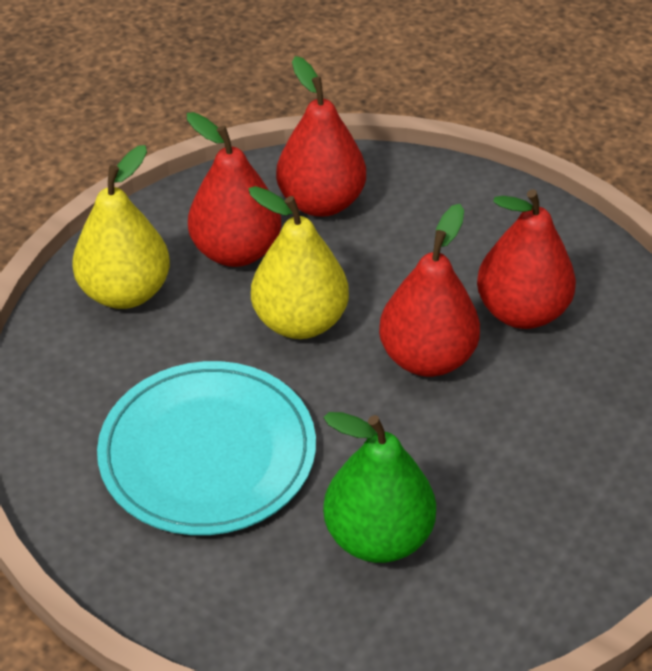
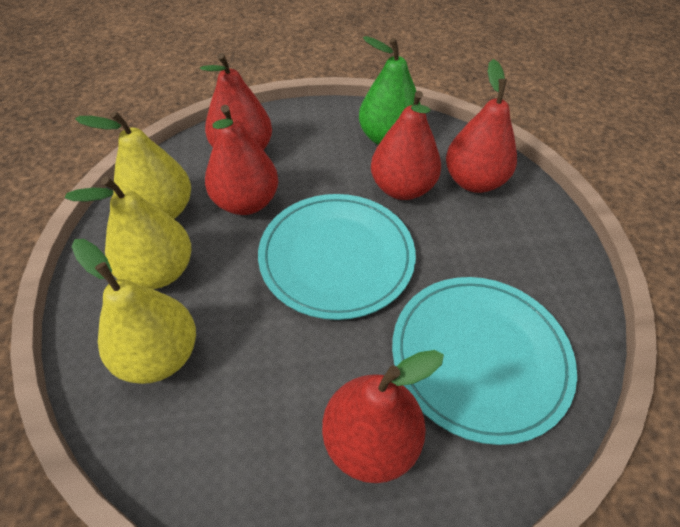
red pear: [187,112,281,267] [276,56,366,217] [379,204,480,377] [477,189,576,329] = 4 -> [200,53,272,150] [205,105,278,215] [322,350,444,483] [371,91,441,200] [446,59,517,193] = 5
turquoise plate: [97,361,316,535] = 1 -> [258,194,416,320] [392,277,577,445] = 2
yellow pear: [72,145,170,309] [249,186,349,339] = 2 -> [65,176,191,289] [72,239,196,384] [75,111,191,219] = 3

